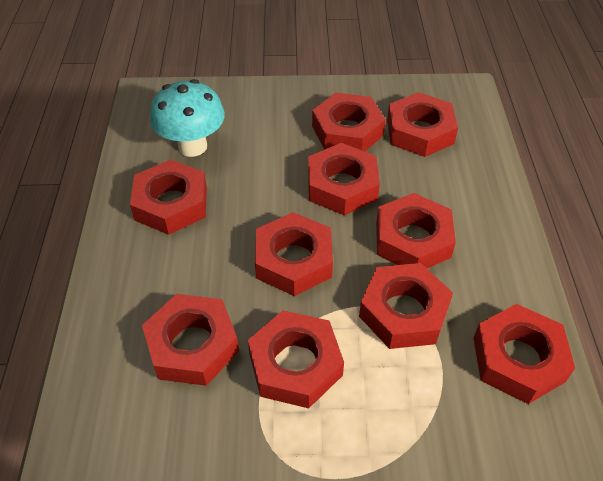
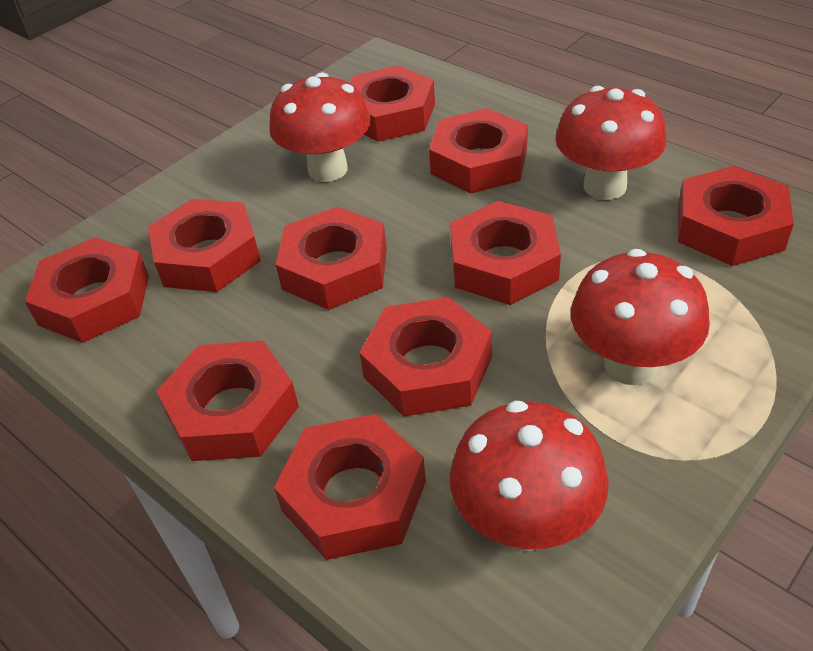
red mushroom: none = 0 -> [269,72,371,182] [450,401,609,551] [555,86,667,200] [571,249,710,385] = 4
turquoise mushroom: [150,79,225,157] = 1 -> none = 0

